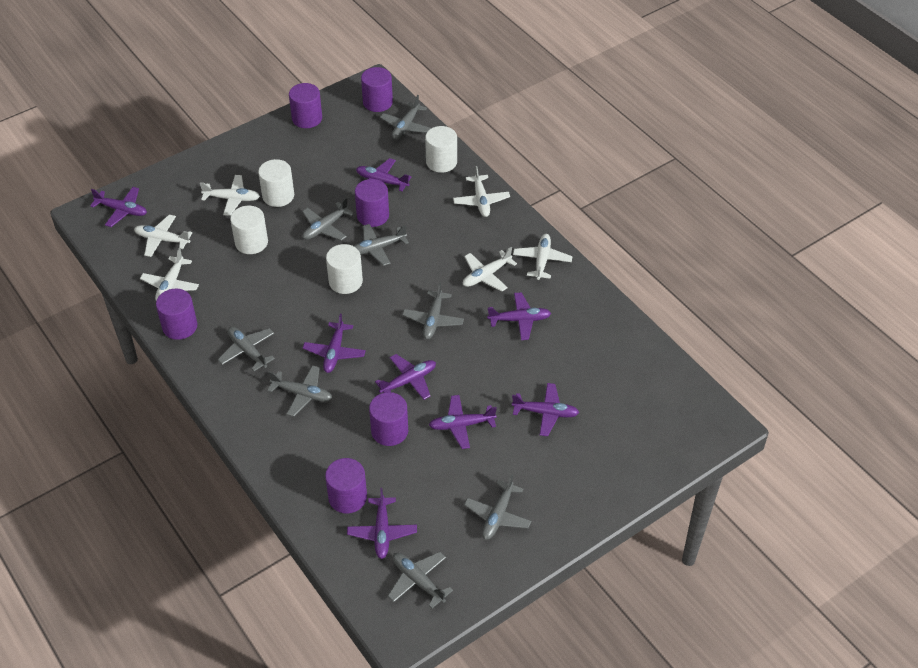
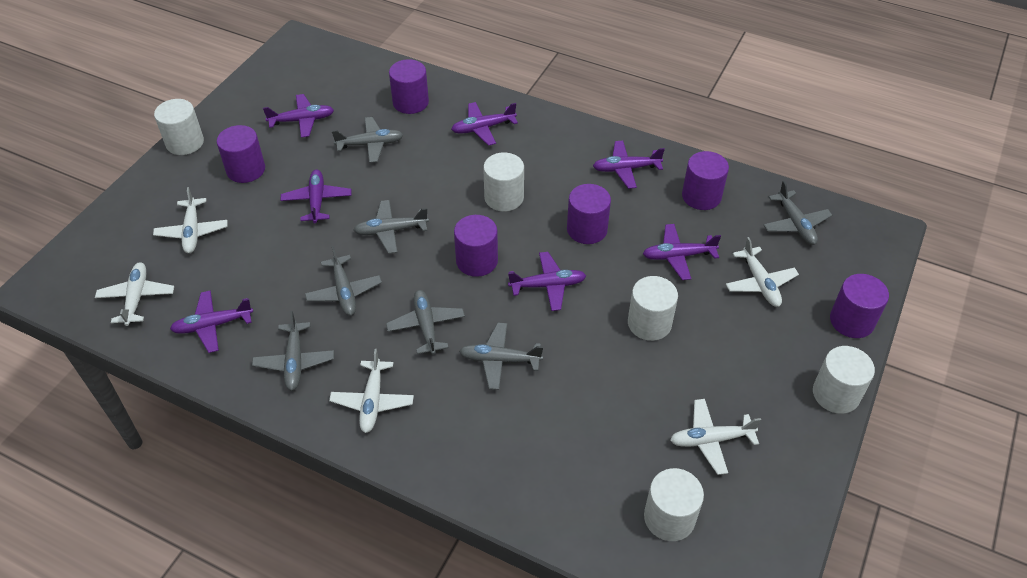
grey plane: [218,326,275,371] [268,365,332,416] [302,197,354,241] [354,224,409,266] [380,95,431,139] [388,552,453,608] [402,282,464,339] [464,474,531,540] = 8 -> [252,311,334,391] [305,246,382,316] [332,117,403,163] [354,200,429,254] [386,290,465,355] [459,323,543,390] [763,181,832,245] = 7
purple plane: [90,187,147,227] [303,313,366,373] [347,488,417,559] [356,158,412,191] [375,354,436,400] [429,395,497,449] [487,292,551,340] [512,383,579,436] = 8 -> [170,290,253,353] [263,94,334,138] [280,170,351,223] [451,102,518,146] [508,252,586,311] [593,141,665,189] [643,224,721,280] = 7
white cylinder: [230,206,268,254] [258,159,294,207] [326,244,363,294] [425,126,457,173] = 4 -> [154,99,204,155] [483,152,524,211] [628,276,678,341] [644,468,704,541] [813,346,875,414] = 5
white plane: [134,215,192,257] [140,248,199,301] [200,175,260,216] [453,166,510,217] [463,247,517,291] [513,234,573,280] = 6 -> [95,262,174,326] [153,187,228,253] [329,349,414,433] [670,399,761,475] [726,237,799,307] = 5

